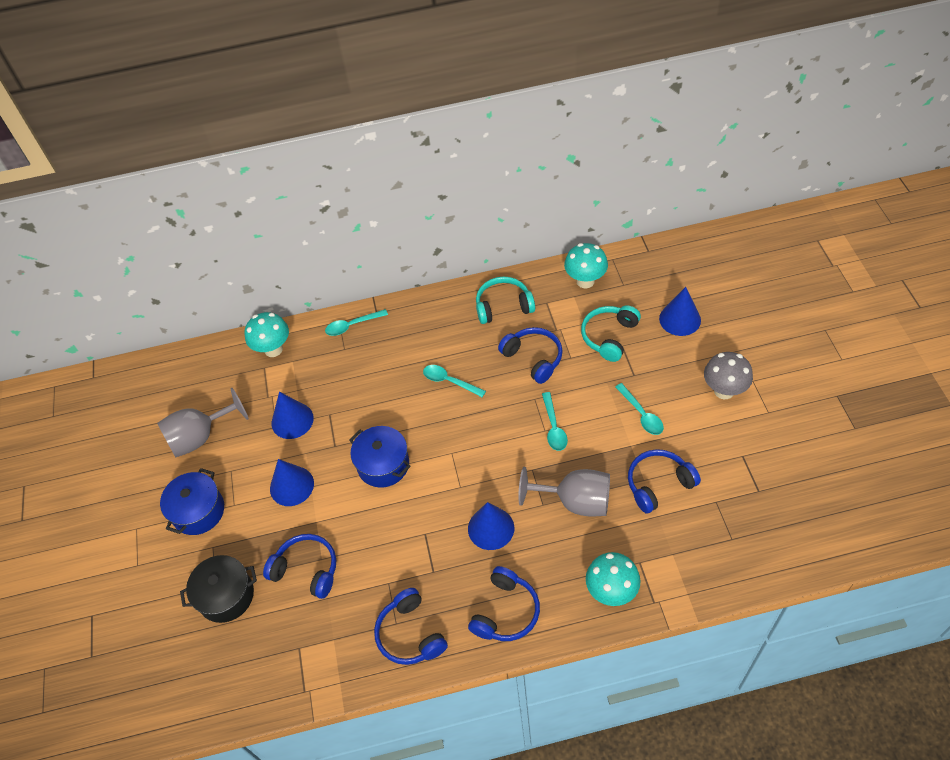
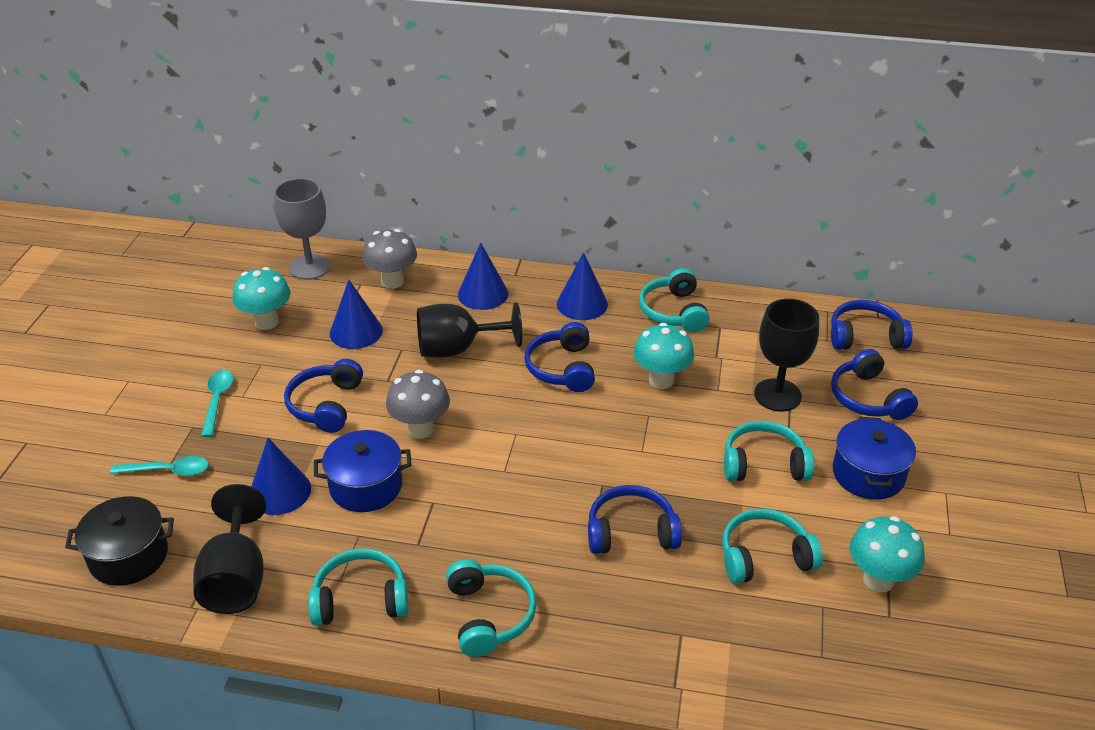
black goblet: none = 0 -> [193,484,266,614] [417,302,522,358] [754,299,819,412] = 3
grey goblet: [157,388,249,457] [519,467,610,516] = 2 -> [274,178,331,280] = 1
grey mushroom: [704,352,753,399] = 1 -> [362,229,417,289] [386,370,450,439] = 2
turquoise headphones: [476,277,535,324] [581,305,641,362] = 2 -> [308,549,409,626] [446,559,537,657] [639,268,710,332] [722,508,823,584] [724,421,814,481] = 5
turquoise spoon: [325,309,388,336] [423,365,486,397] [542,392,568,451] [615,383,664,435] = 4 -> [110,456,209,476] [201,370,233,437] = 2

